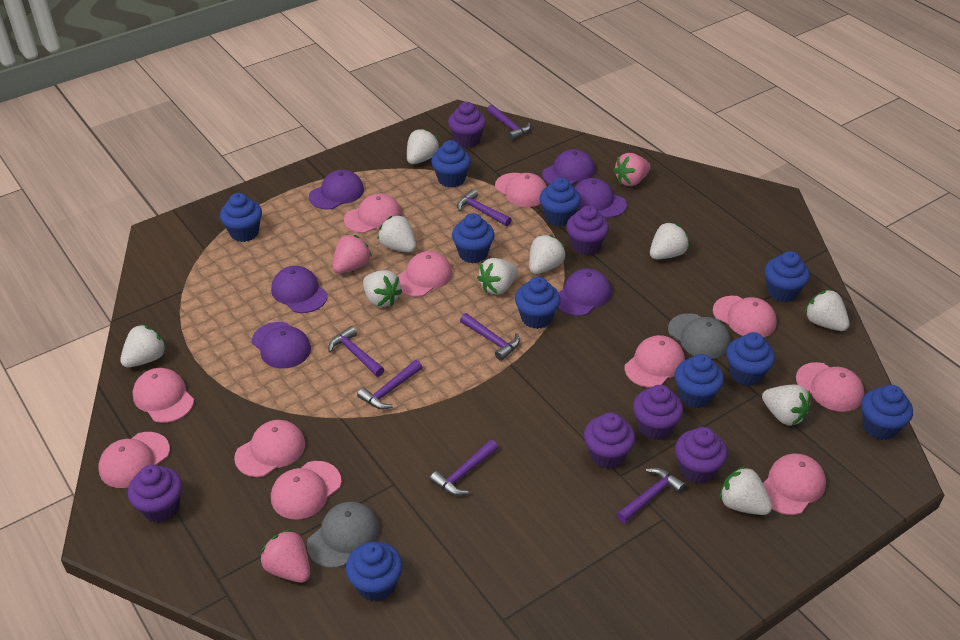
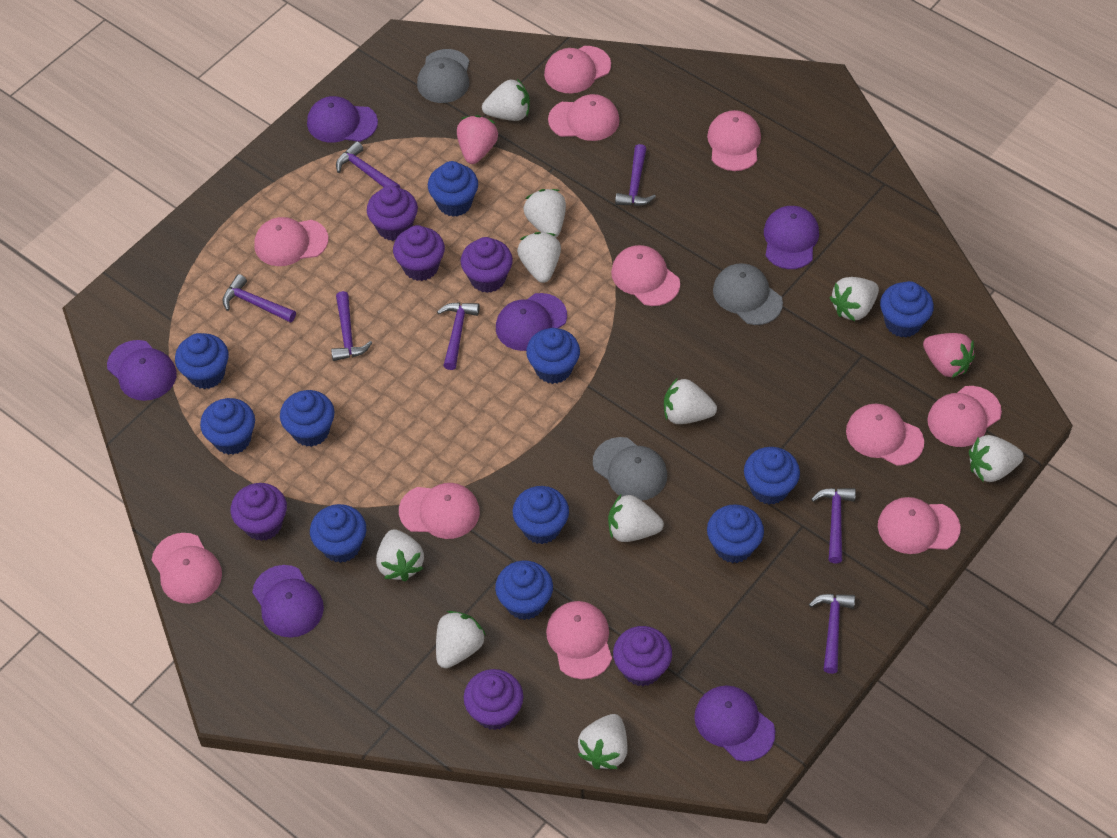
blue cupcake: [220,193,262,242] [346,542,403,602] [431,140,471,188] [452,213,495,263] [515,277,560,329] [540,178,581,226] [675,354,724,408] [726,332,775,386] [765,251,810,302] [861,385,913,440] = 10 -> [175,333,229,389] [200,398,255,455] [280,390,335,447] [310,504,366,563] [428,161,478,217] [495,561,553,620] [513,486,569,544] [526,328,580,384] [707,504,764,563] [744,447,800,505] [880,281,934,338] = 11
grey cap: [307,502,379,568] [668,313,731,359] = 2 -> [417,49,469,103] [593,437,667,501] [713,263,783,325] = 3
pink strawberry: [260,529,310,583] [333,234,372,274] [613,153,651,186] = 3 -> [457,115,498,164] [923,333,975,378] = 2

